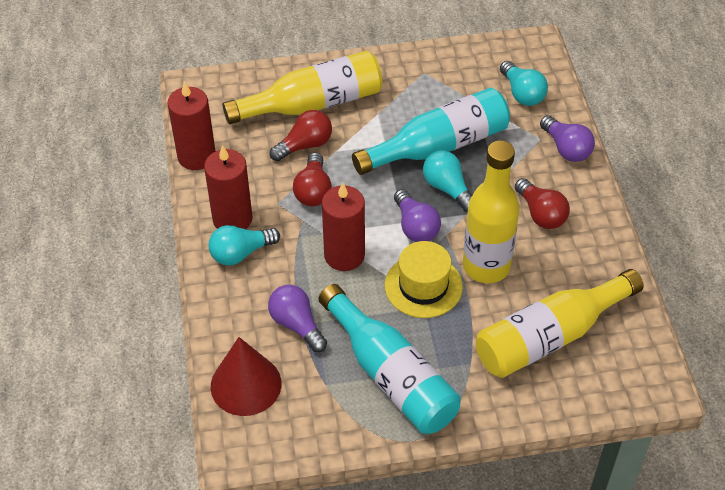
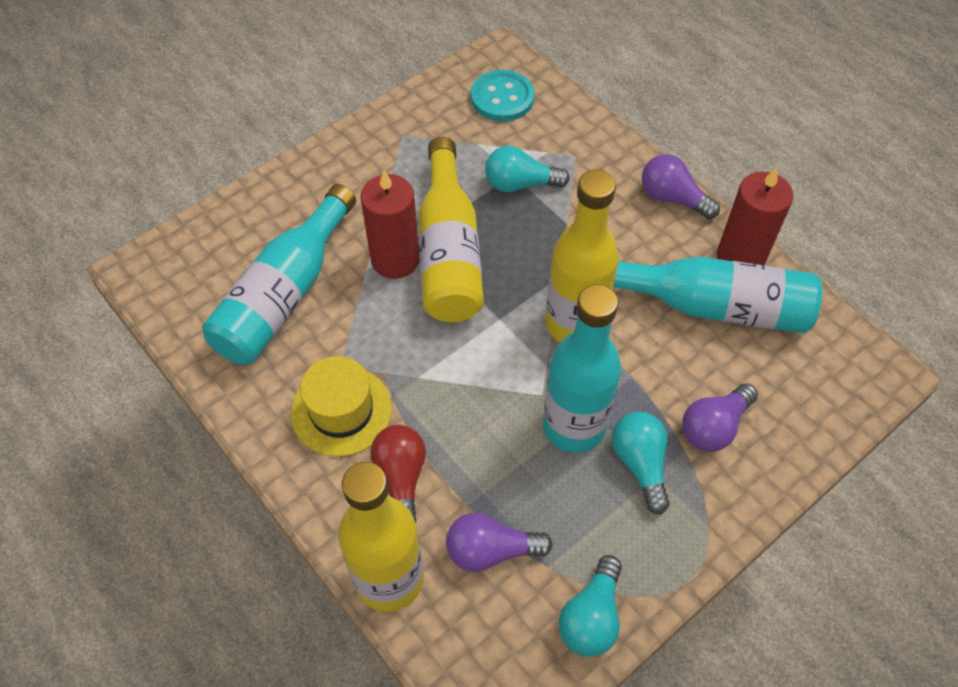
red candle: [168,81,216,170] [204,145,253,229] [322,183,365,271] = 3 -> [360,170,420,279] [717,167,793,265] = 2
red cone: [211,337,281,416] = 1 -> none = 0
red light bulb: [270,110,332,161] [293,152,332,206] [515,178,570,229] = 3 -> [371,425,426,523] = 1
turquoise bottle: [318,284,461,434] [352,88,510,175] = 2 -> [202,184,356,364] [543,284,621,453] [614,257,822,334] = 3
turquoise button: none = 0 -> [471,70,534,121] = 1

